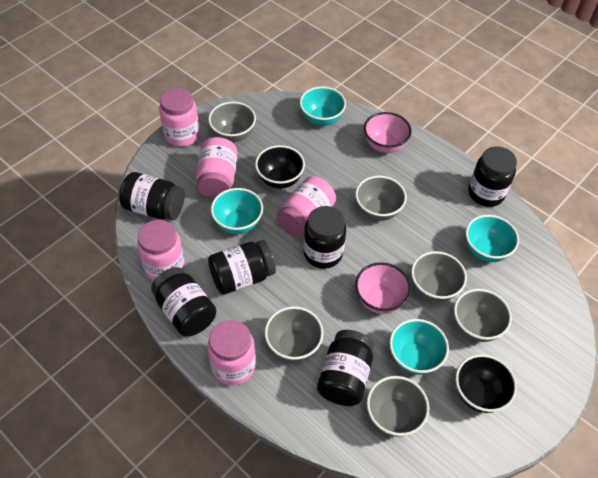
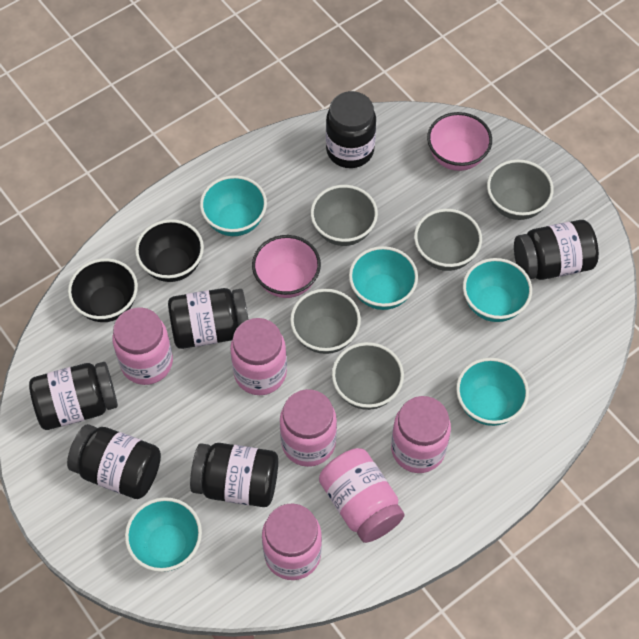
grey bowl: [208,101,256,142] [265,306,324,361] [355,176,407,221] [367,376,429,437] [411,251,467,302] [454,289,512,342] = 6 -> [290,289,361,354] [311,185,378,246] [332,342,404,410] [414,209,482,271] [487,160,554,220] = 5
pink jar: [137,220,185,281] [159,88,200,147] [196,137,238,199] [207,320,256,386] [277,176,336,238] = 5 -> [112,307,173,385] [230,318,287,395] [262,503,322,580] [280,389,337,467] [319,448,405,543] [391,396,451,473] = 6
turquoise bowl: [211,188,263,234] [300,86,346,126] [389,319,449,375] [466,215,519,262] = 4 -> [125,497,202,572] [200,175,267,236] [349,246,418,310] [456,358,529,426] [463,258,532,322] = 5

